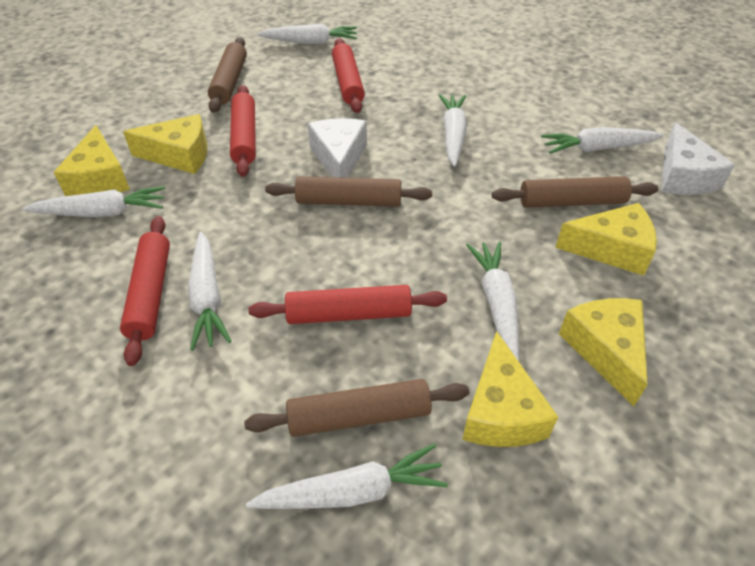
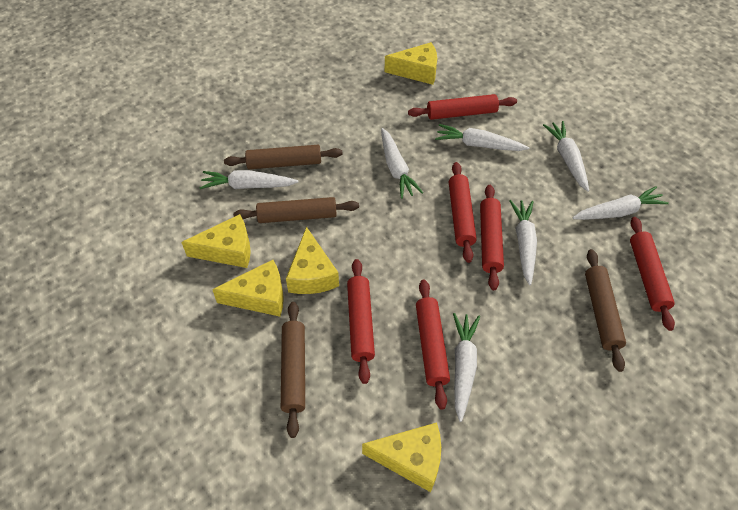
red rolling pin: [120,216,170,366] [230,85,256,177] [248,285,447,324] [332,38,365,113] = 4 -> [347,259,375,384] [408,94,517,120] [416,280,450,410] [449,162,477,263] [480,185,504,290] [630,217,675,331] = 6
white cheese: [307,118,367,178] [662,122,735,195] = 2 -> none = 0

